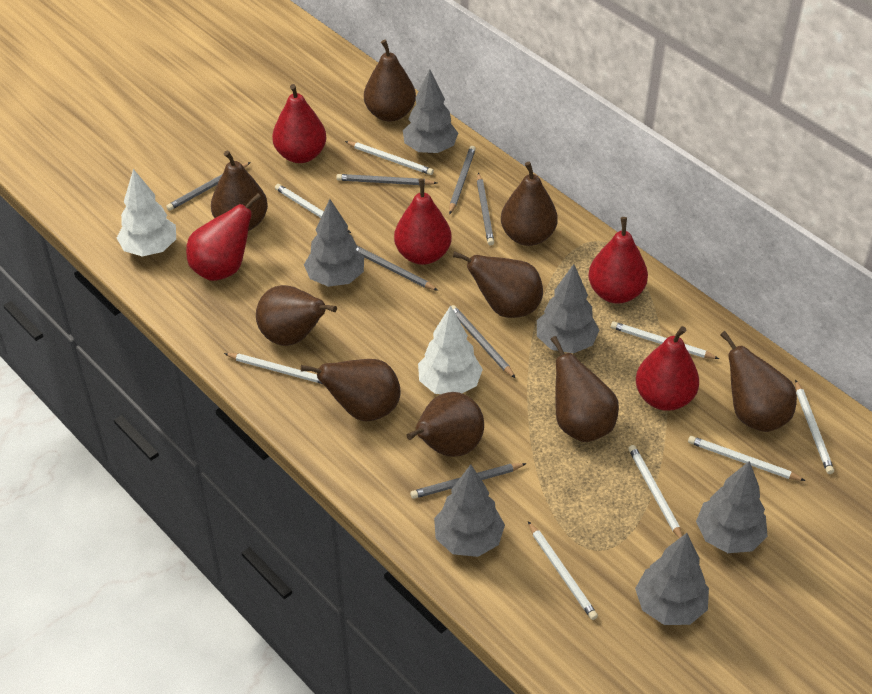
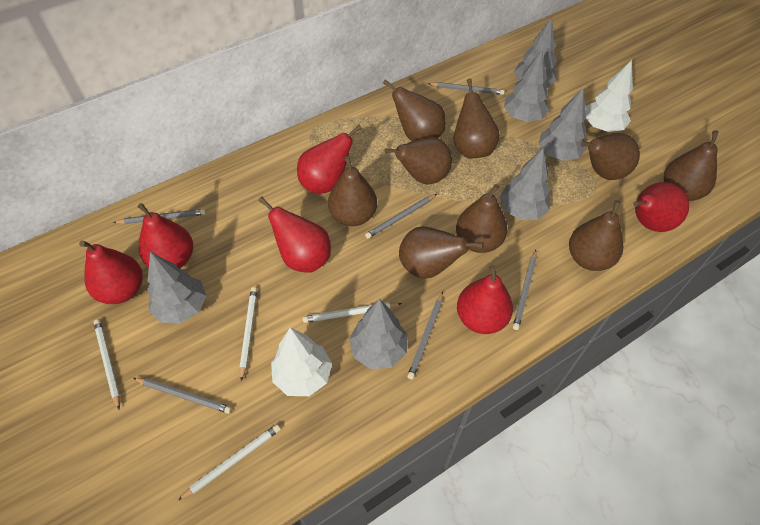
grey pencil: [166,162,251,211] [336,174,437,186] [356,246,438,291] [410,463,527,499] [449,146,476,214] [451,305,515,378] [477,173,494,245] = 7 -> [113,209,206,224] [133,378,232,414] [365,194,437,239] [407,292,443,379] [428,82,505,95] [513,250,537,330] = 6
red pear: [186,193,262,281] [272,84,326,163] [394,179,452,265] [588,217,648,304] [636,326,699,411] = 5 -> [79,240,143,304] [138,203,193,269] [258,196,331,273] [297,124,362,194] [457,265,513,334] [633,182,689,232] = 6
white pencil: [224,353,322,384] [275,184,351,233] [345,141,434,175] [528,521,598,620] [611,322,719,359] [628,445,682,538] [688,436,806,481] [795,380,834,474] = 8 -> [94,319,120,409] [178,424,281,500] [240,287,257,381] [303,302,402,323] = 4

